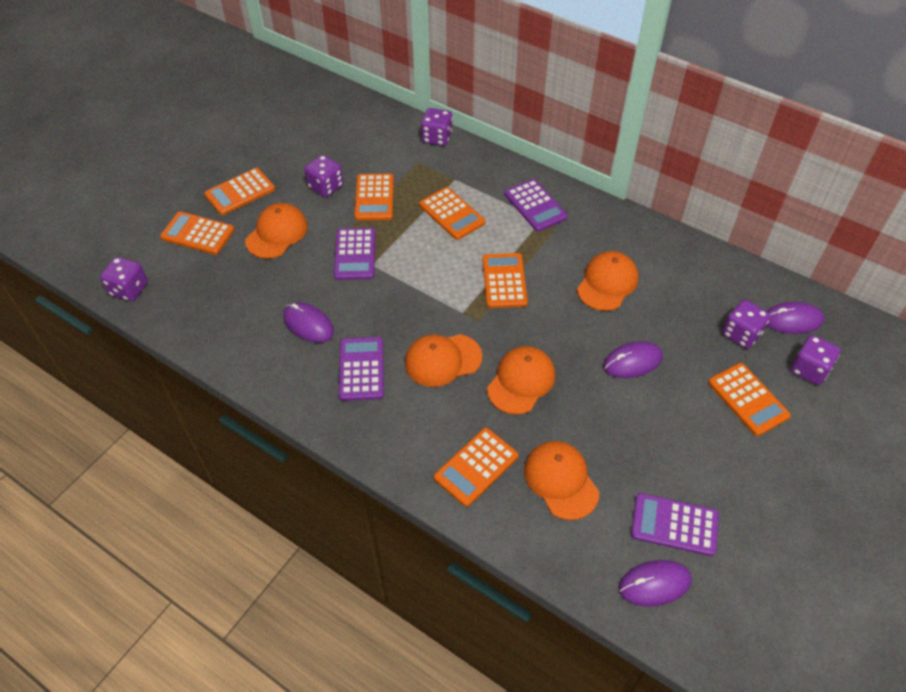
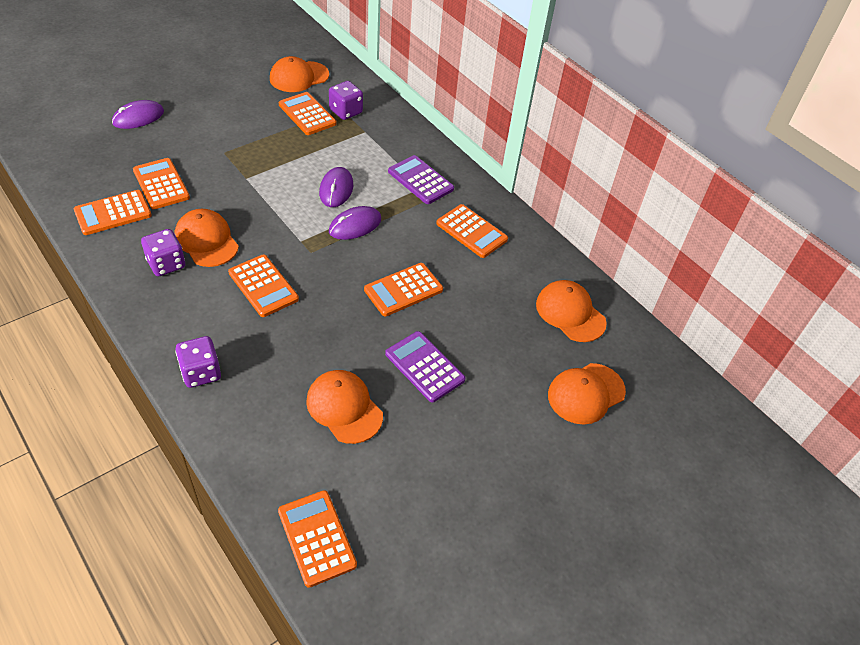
purple calculator: [334,228,376,280] [339,337,384,401] [504,179,568,232] [631,493,719,556] = 4 -> [385,331,465,403] [388,155,454,204] = 2
purple dice: [100,257,148,301] [304,155,343,197] [421,108,453,146] [722,300,770,349] [790,335,841,385] = 5 -> [141,229,185,276] [175,336,221,388] [329,81,363,120] = 3
purple mouse: [283,302,334,343] [603,341,663,378] [619,560,692,606] [767,302,824,334] = 4 -> [112,100,164,129] [319,167,353,207] [329,206,381,240] = 3

